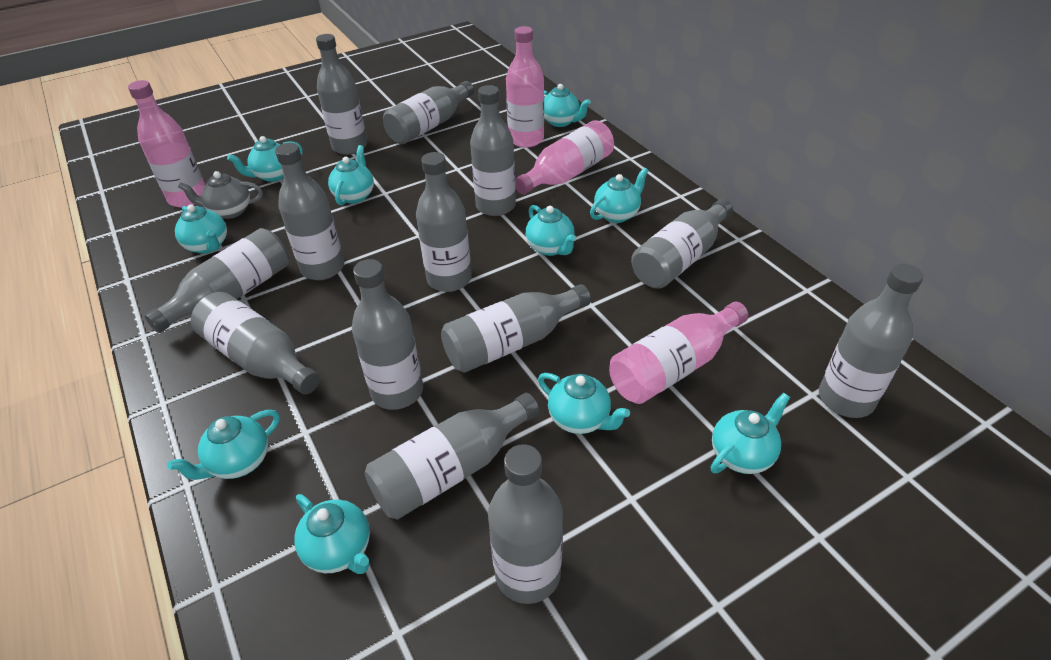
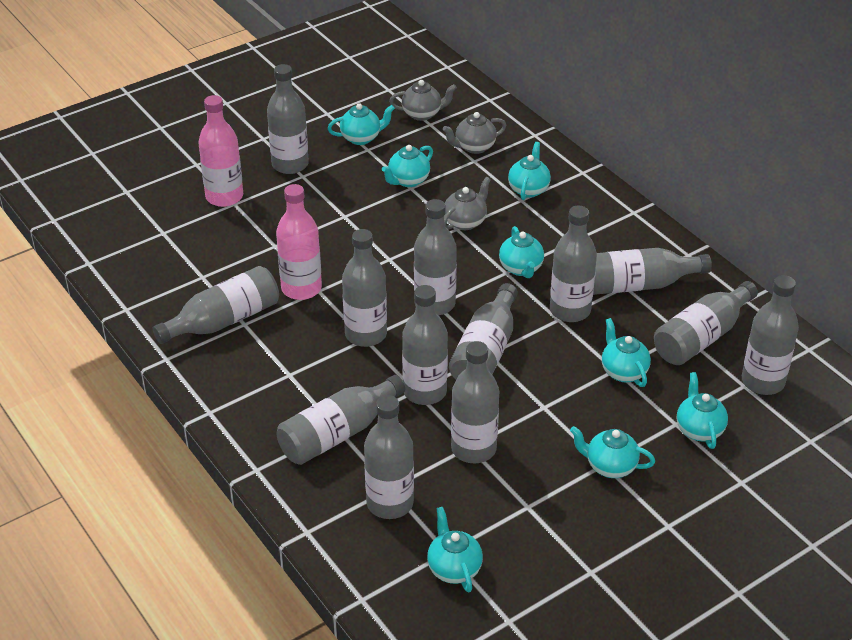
grey teapot: [178,171,263,219] = 1 -> [389,80,457,121] [443,112,506,154] [444,177,491,230] = 3
pink bottle: [128,80,205,208] [506,26,544,148] [515,120,614,195] [609,302,748,404] = 4 -> [198,95,243,207] [276,184,322,300] = 2
turquoise teapot: [167,410,280,479] [175,204,227,254] [227,136,302,182] [294,494,370,574] [328,145,374,206] [526,205,576,256] [538,373,630,434] [544,84,591,127] [590,167,649,223] [711,393,790,474] = 10 -> [328,103,395,145] [382,145,433,187] [427,507,483,592] [499,226,544,278] [508,142,551,200] [570,426,655,478] [602,318,651,387] [677,372,728,449] = 8

